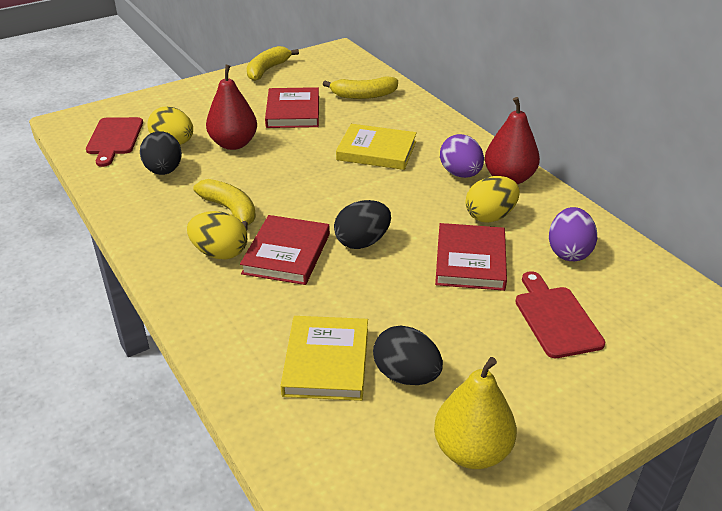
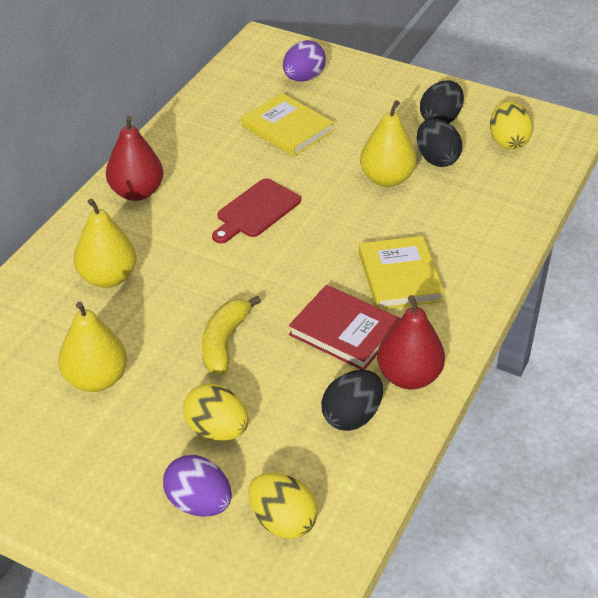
red book: [240,215,330,285] [265,87,319,128] [435,223,507,291] = 3 -> [289,285,400,370] = 1
red cutting board: [86,117,143,167] [515,271,605,358] = 2 -> [212,178,301,243] = 1
yellow banana: [193,179,256,231] [247,46,299,81] [323,76,398,99] = 3 -> [202,296,261,375] = 1
yellow pear: [434,357,517,469] = 1 -> [58,302,127,392] [74,198,137,288] [360,100,416,187] = 3

